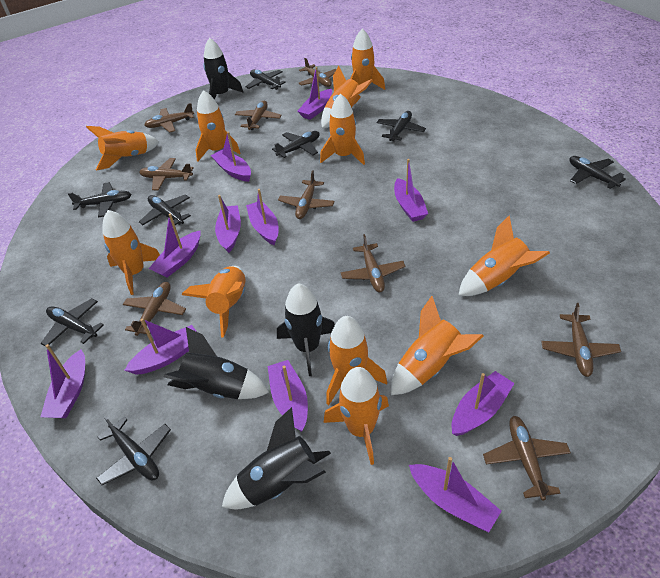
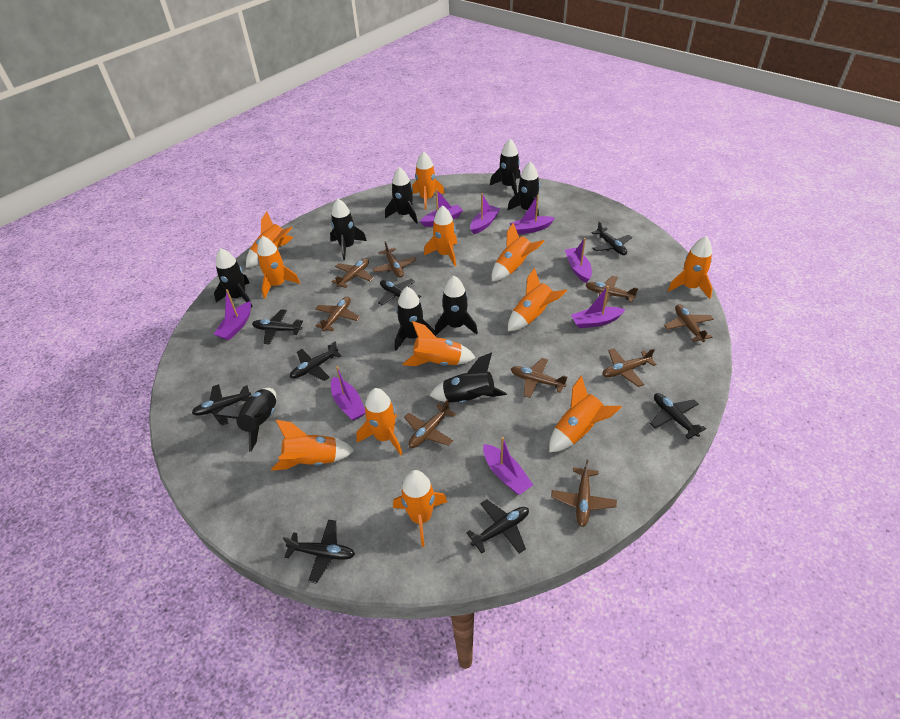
black rocket: [164,327,269,399] [203,38,244,100] [222,407,331,509] [277,283,335,376] = 4 -> [214,248,253,308] [216,388,276,452] [330,199,367,260] [385,167,418,224] [395,287,436,351] [429,352,507,403] [435,276,478,335] [490,139,520,195] [507,162,540,216] = 9
orange rocket: [86,126,159,171] [102,210,160,295] [182,266,246,338] [196,90,240,161] [320,94,365,165] [321,66,373,128] [324,367,389,465] [326,316,387,405] [350,29,385,90] [391,296,483,395] [459,215,550,296] = 11 -> [246,212,293,268] [257,236,300,299] [271,420,355,471] [356,388,402,455] [393,470,447,547] [403,321,476,366] [412,151,445,210] [424,205,457,266] [492,223,544,281] [508,268,567,331] [549,376,622,452] [668,236,713,299] = 12
purple boat: [40,344,85,418] [124,318,197,375] [149,214,200,278] [211,132,251,182] [215,195,241,253] [246,189,279,245] [268,360,308,432] [297,67,332,120] [394,159,428,222] [409,457,502,532] [452,371,515,436] = 11 -> [213,289,251,340] [331,366,365,421] [420,189,463,227] [470,193,500,234] [483,437,533,495] [509,195,555,235] [565,238,592,283] [571,286,626,328] = 8

